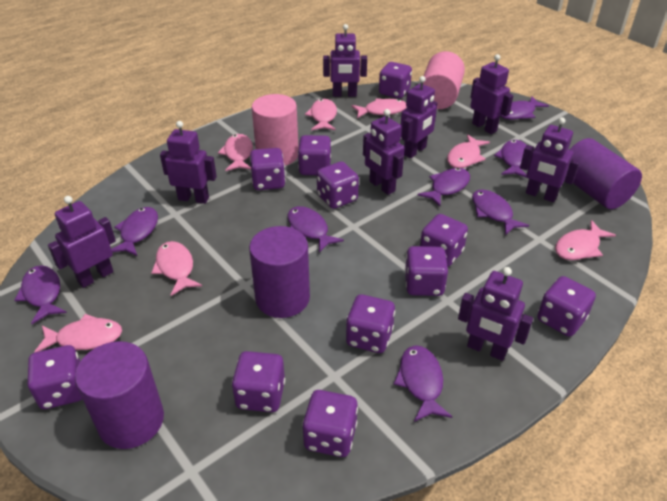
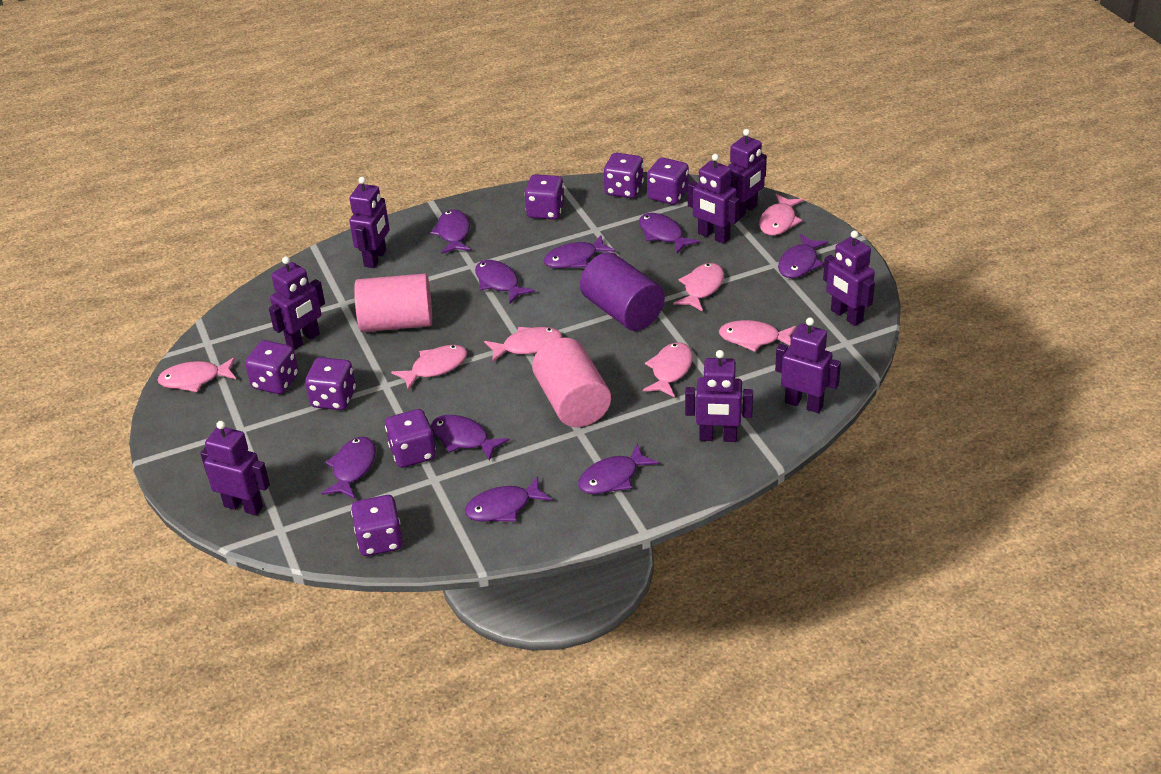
purple cylinder: [75,341,164,449] [249,226,310,318] [570,138,642,209] = 3 -> [580,252,665,331] = 1
purple dice: [28,345,82,409] [232,351,285,412] [250,148,285,190] [298,135,331,175] [302,390,358,457] [317,162,359,209] [346,294,395,353] [379,62,412,98] [405,246,448,296] [420,214,468,267] [537,276,596,337] = 11 -> [245,340,299,394] [305,357,356,410] [351,495,403,556] [385,409,436,468] [525,174,564,220] [603,153,644,198] [647,157,689,205] = 7
purple fish: [14,265,67,324] [111,207,158,256] [288,206,344,253] [394,345,452,422] [418,168,470,206] [472,189,529,235] [494,140,527,178] [501,96,549,120] = 8 -> [321,437,376,499] [430,210,471,254] [431,415,509,461] [465,476,552,522] [475,260,535,303] [543,235,615,268] [578,444,659,494] [639,213,700,254] [778,234,828,278] = 9

